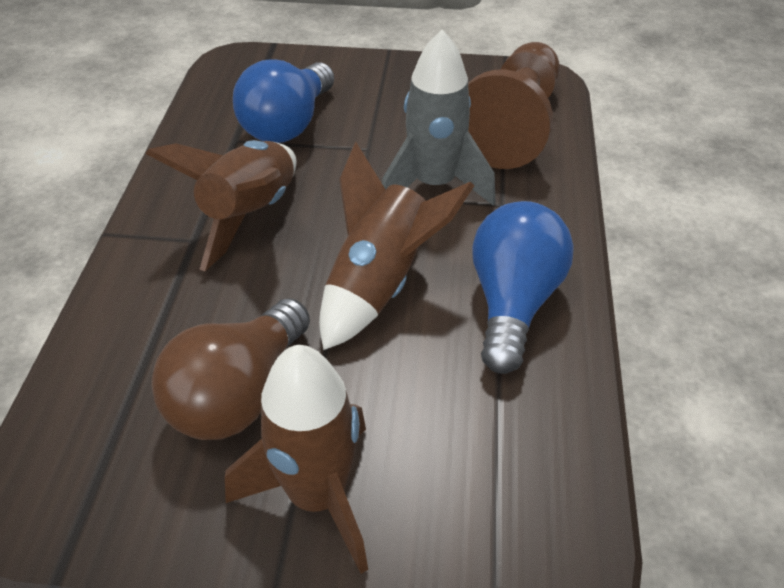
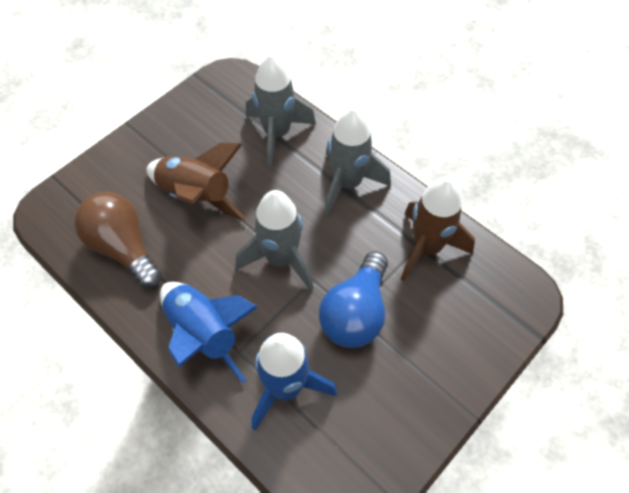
blue light bulb: [233,60,334,143] [472,201,574,374] = 2 -> [319,251,388,348] = 1
blue rocket: none = 0 -> [160,282,258,383] [252,333,337,431] = 2
brown pawn: [468,42,560,169] = 1 -> none = 0
brown rocket: [146,140,296,271] [225,345,368,574] [319,142,474,350] = 3 -> [147,143,246,221] [401,177,475,281] = 2
grey rocket: [382,30,495,206] = 1 -> [235,190,314,291] [246,54,316,167] [324,107,391,215] = 3

